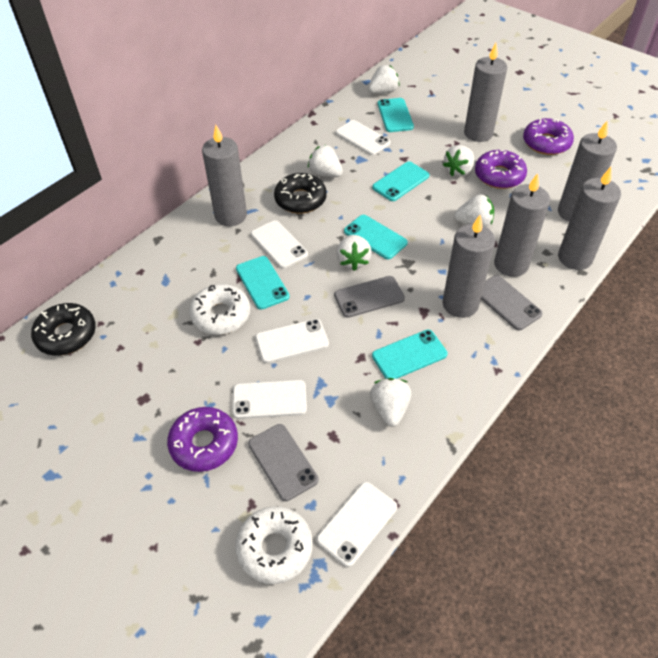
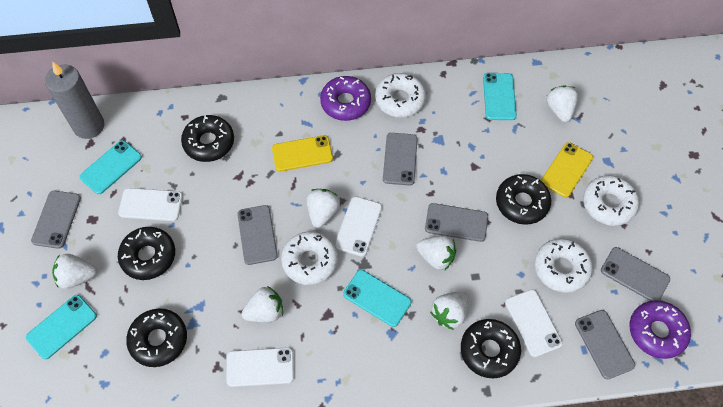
black donut: [31,303,96,355] [274,173,327,214] = 2 -> [118,227,175,280] [126,308,187,367] [181,115,234,162] [461,319,521,378] [496,174,551,225] = 5
grey candle: [202,125,247,226] [443,215,495,318] [464,43,507,142] [494,173,550,277] [558,120,617,222] [558,167,621,270] = 6 -> [45,61,104,139] = 1
grey phone: [248,424,319,501] [334,276,405,318] [481,275,543,330] = 3 -> [31,191,81,249] [237,205,278,265] [383,133,418,186] [425,203,488,242] [575,310,635,379] [601,247,670,301] = 6
purple donut: [167,407,238,472] [475,150,527,189] [523,118,574,155] = 3 -> [320,76,371,121] [630,301,691,359] = 2
turquoise phone: [236,256,290,310] [344,215,408,259] [372,162,429,201] [372,330,448,379] [378,98,414,132] = 5 -> [26,295,97,359] [79,140,142,194] [343,270,411,327] [483,73,517,120] = 4
white donut: [189,284,250,335] [235,506,313,584] = 2 -> [281,231,338,285] [375,73,426,118] [535,239,593,293] [583,175,639,226] = 4
white phone: [233,380,307,419] [251,220,308,269] [255,319,329,363] [316,482,397,567] [336,120,391,155] = 5 -> [118,188,183,221] [226,347,294,387] [335,197,382,257] [505,289,563,357] = 4
yellow phone: none = 0 -> [272,135,333,172] [541,142,593,198] = 2

